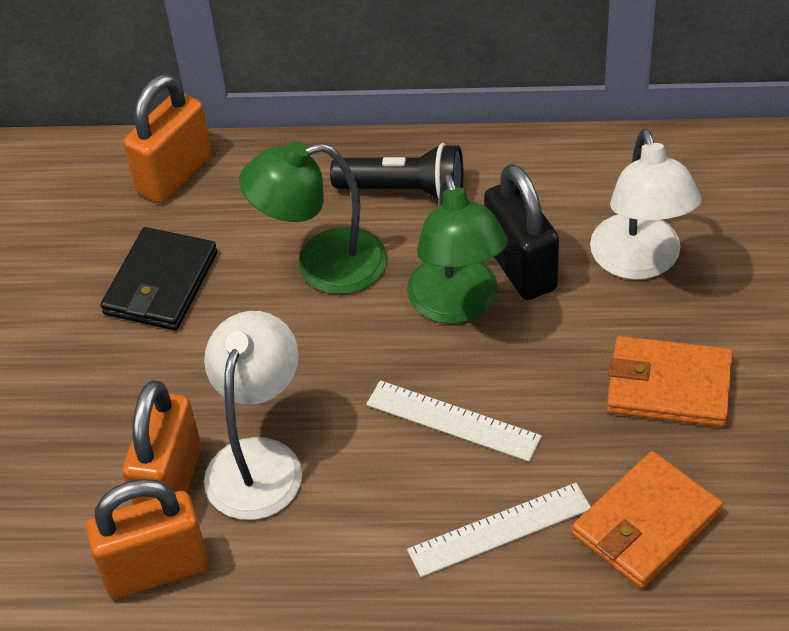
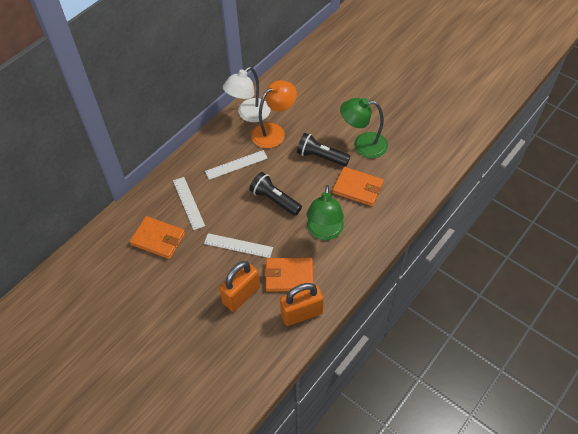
black flashlight: [330,143,463,201] = 1 -> [249,172,302,216] [297,133,350,166] = 2
black padlock: [484,164,559,300] = 1 -> none = 0
black wallet: [100,227,217,330] = 1 -> none = 0
orange lamp: none = 0 -> [251,80,297,148] = 1
orange padlock: [86,479,209,599] [122,380,201,505] [123,74,212,203] = 3 -> [219,261,260,312] [280,283,324,326] = 2
orange wallet: [572,451,723,589] [607,336,733,427] = 2 -> [130,216,185,259] [264,257,313,292] [332,167,384,207] = 3
white lamp: [204,311,302,520] [590,129,702,280] = 2 -> [223,66,271,122] = 1
white ruler: [366,380,542,462] [407,483,591,577] = 2 -> [173,177,205,230] [204,233,273,258] [205,150,268,180] = 3

